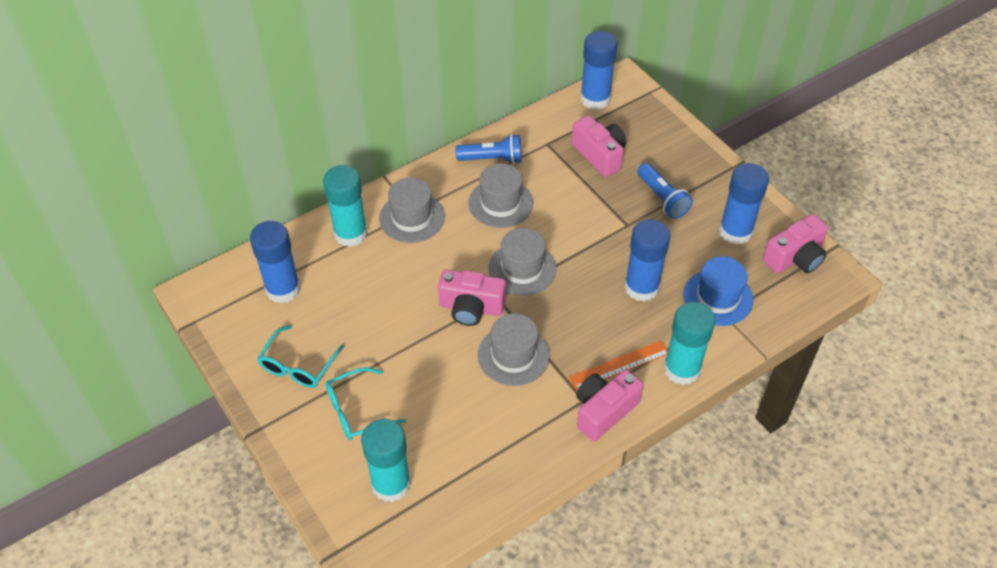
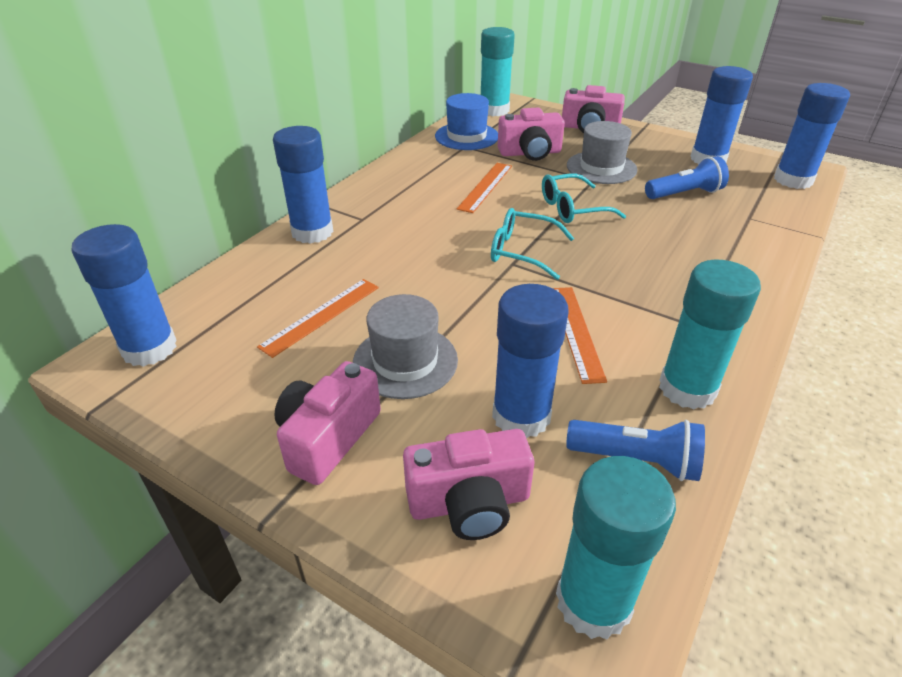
blue glue stick: [250,221,301,303] [580,31,617,110] [625,219,670,302] [719,163,769,245] = 4 -> [71,224,177,367] [273,126,333,244] [492,284,569,438] [690,66,753,164] [774,83,850,189] = 5
grey hat: [379,178,445,243] [468,163,533,228] [478,313,550,386] [489,228,556,296] = 4 -> [353,294,458,399] [567,121,637,184] = 2
orange ruler: [569,340,668,391] = 1 -> [257,279,379,358] [457,163,512,213] [553,287,607,384] = 3

